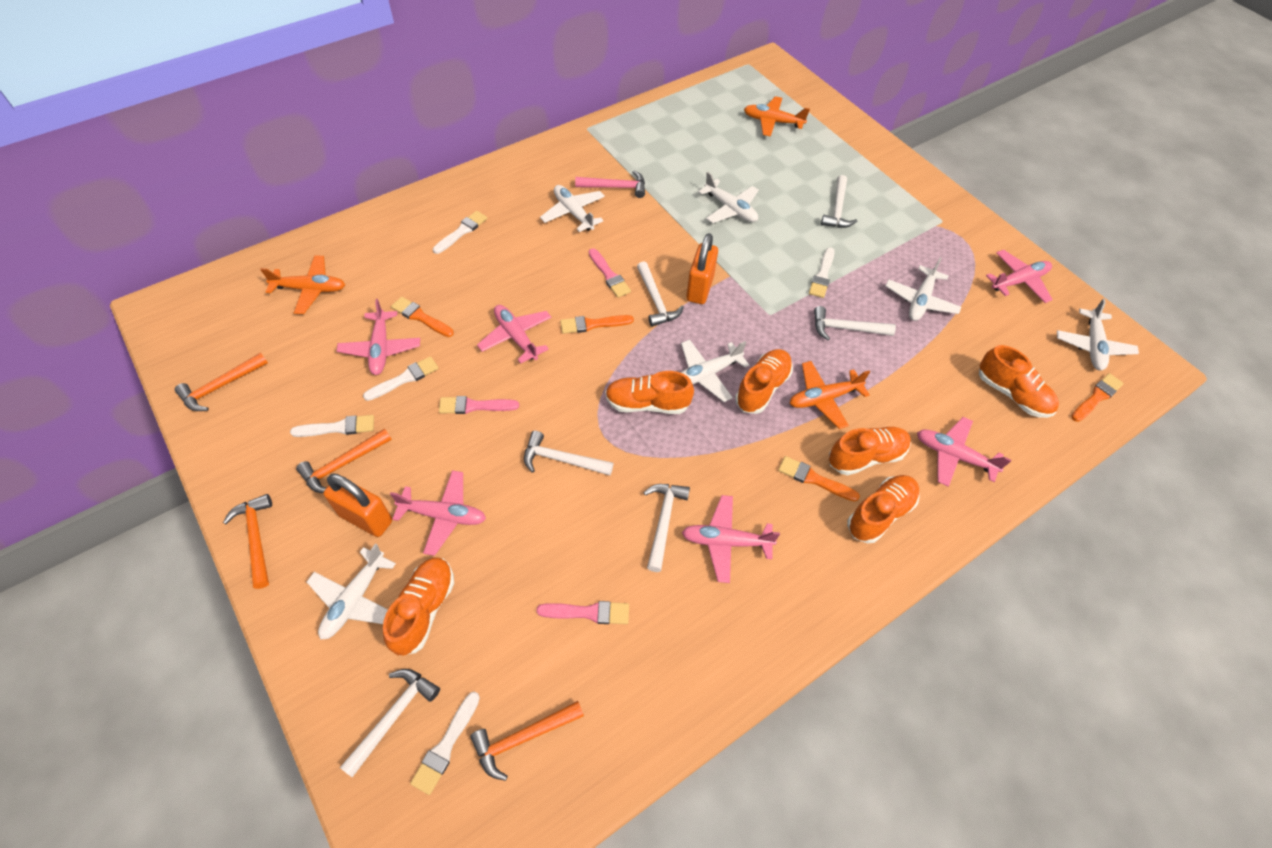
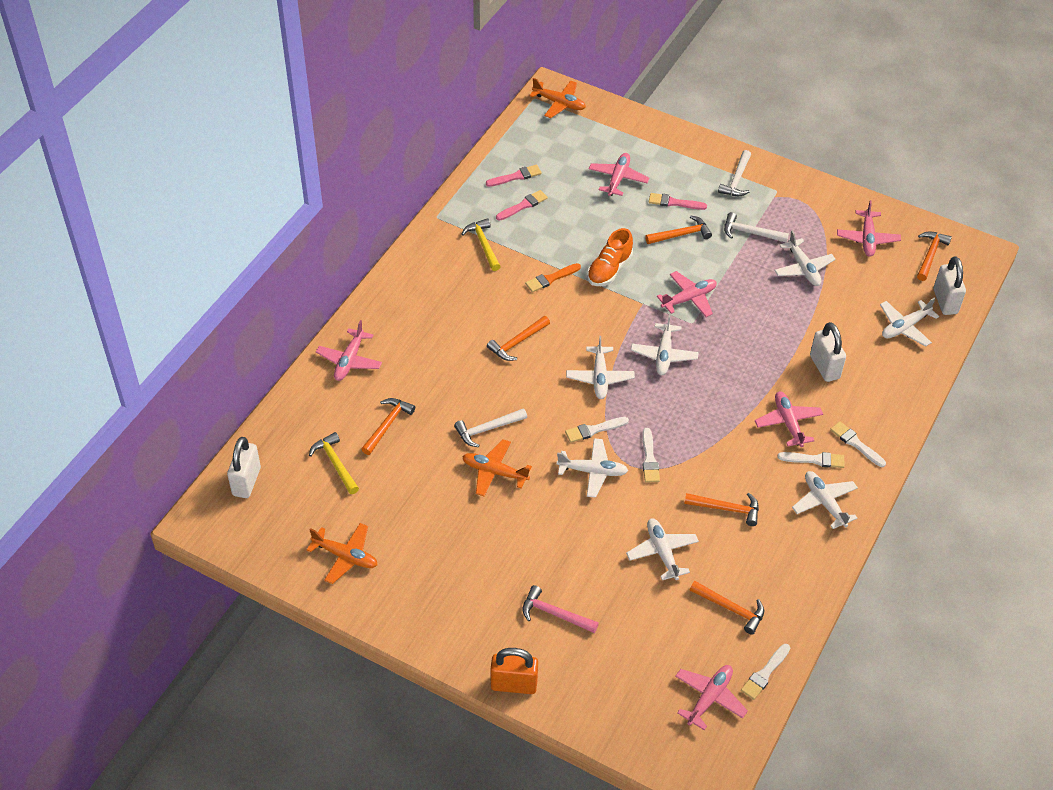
orange brush: [391,297,454,337] [560,315,634,334] [778,456,860,502] [1071,373,1124,422] = 4 -> [525,263,581,292] = 1
orange hammer: [175,353,268,411] [223,494,272,589] [296,429,392,493] [470,701,584,781] = 4 -> [361,398,415,455] [487,316,550,361] [645,216,712,244] [684,493,759,526] [690,581,764,635] [917,231,952,281] = 6
orange padlock: [323,473,392,537] [686,233,718,304] = 2 -> [491,648,538,694] = 1
orange shoe: [383,557,454,656] [605,371,694,414] [735,349,793,414] [829,427,911,475] [847,475,920,543] [979,345,1059,418] = 6 -> [587,228,633,286] = 1
white hammer: [340,669,440,777] [524,431,614,476] [637,262,684,327] [643,484,690,572] [814,306,896,340] [821,175,857,228] = 6 -> [454,408,527,447] [718,150,751,196] [724,212,789,243] = 3
white padlock: none = 0 -> [227,437,261,498] [810,322,846,382] [934,256,966,315] = 3
white plane: [307,543,396,640] [540,185,605,232] [680,339,749,402] [698,172,759,223] [885,257,961,321] [1057,299,1139,370] = 6 -> [557,438,629,498] [566,336,635,399] [626,518,699,580] [631,314,699,375] [774,230,836,286] [792,471,858,529] [880,297,939,347] = 7
yellow hammer: none = 0 -> [309,432,359,494] [462,218,501,271] = 2

